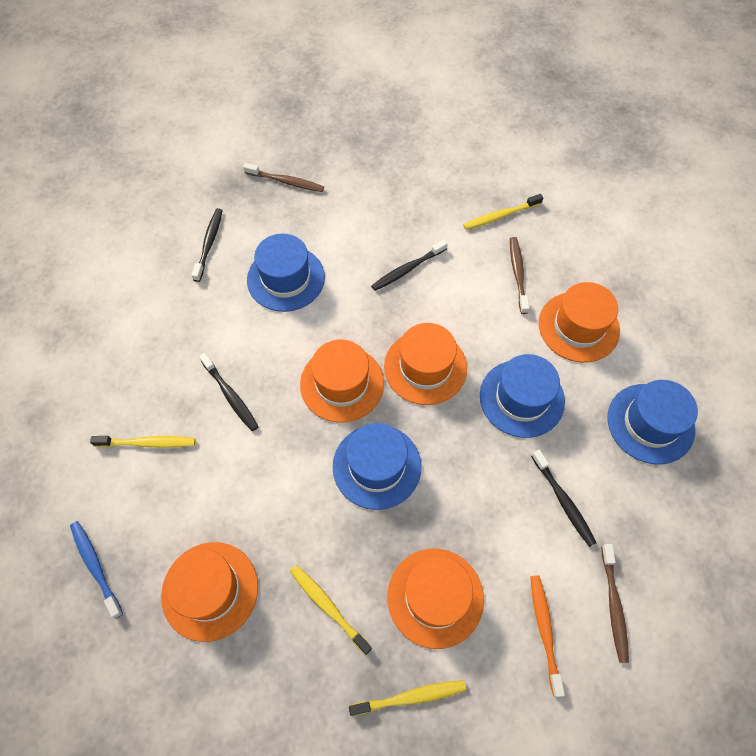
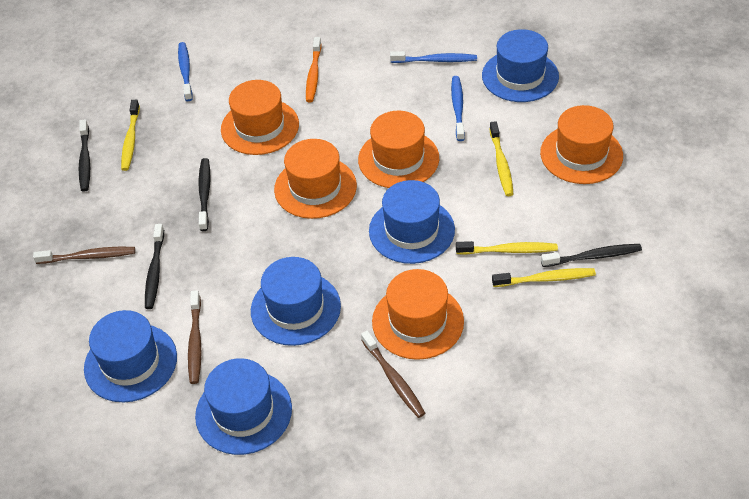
blue hat: [247,234,325,312] [333,423,421,510] [480,354,565,438] [607,380,698,464] = 4 -> [84,310,177,402] [195,358,292,455] [251,257,341,346] [369,180,455,264] [482,29,559,102] = 5
blue toothbrush: [70,521,123,619] = 1 -> [178,42,193,101] [390,51,477,63] [451,76,465,141] = 3

